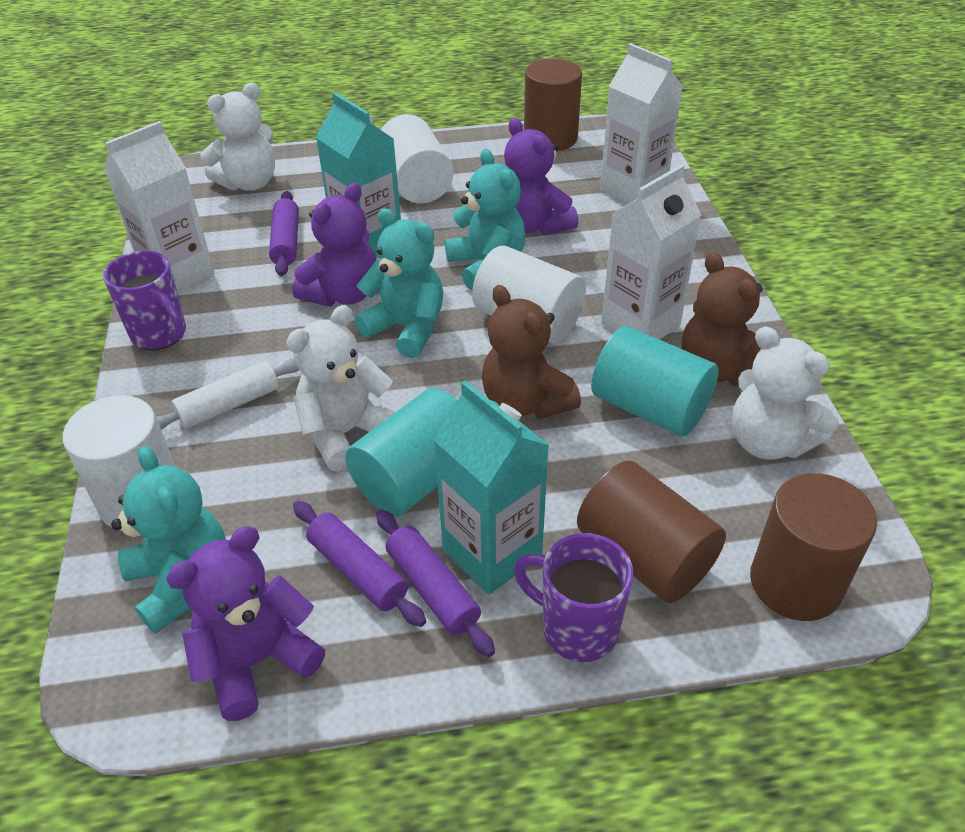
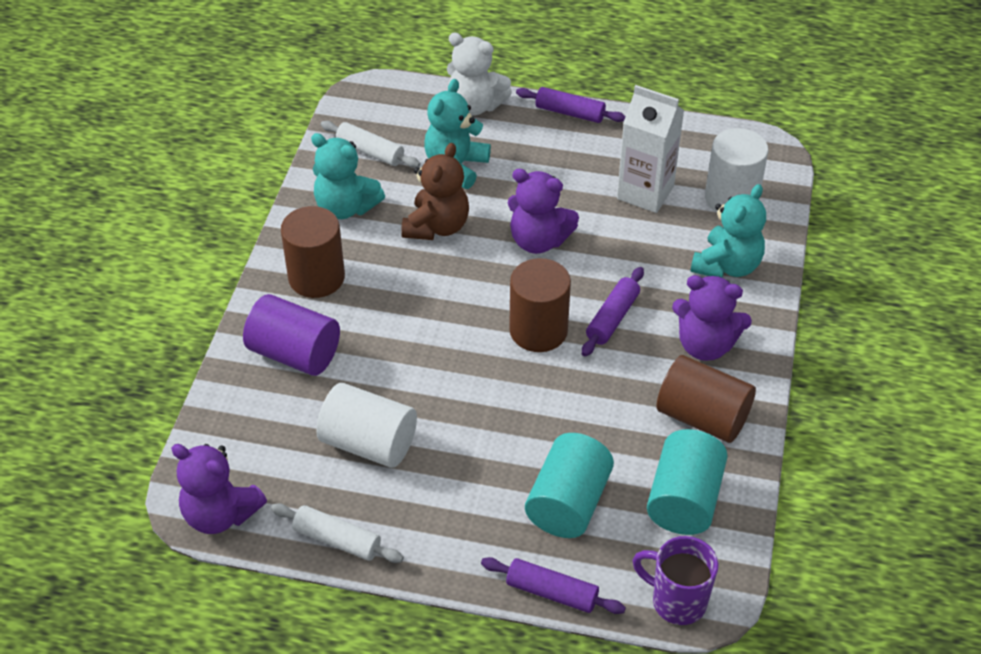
brown teddy bear: [482,285,581,419] [682,252,763,386] = 2 -> [401,143,469,240] = 1
purple cylinder: none = 0 -> [243,294,340,376] = 1
purple mug: [103,251,186,350] [514,533,634,662] = 2 -> [632,536,719,625] = 1
turquoise carton: [316,92,401,258] [434,381,549,594] = 2 -> none = 0
white carton: [104,121,215,293] [600,43,683,204] [601,164,702,340] = 3 -> [617,85,684,213] = 1
white cylinder: [63,395,176,531] [381,114,454,203] [472,245,586,343] = 3 -> [316,383,417,468] [705,128,768,212] = 2
white rolling pin: [156,358,299,430] = 1 -> [271,503,404,563] [321,121,420,168] = 2
white teddy bear: [200,83,275,191] [286,305,395,472] [732,327,839,459] = 3 -> [447,33,512,116] = 1

